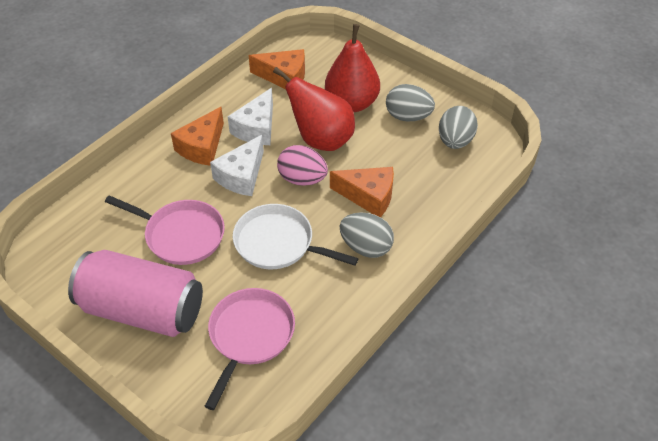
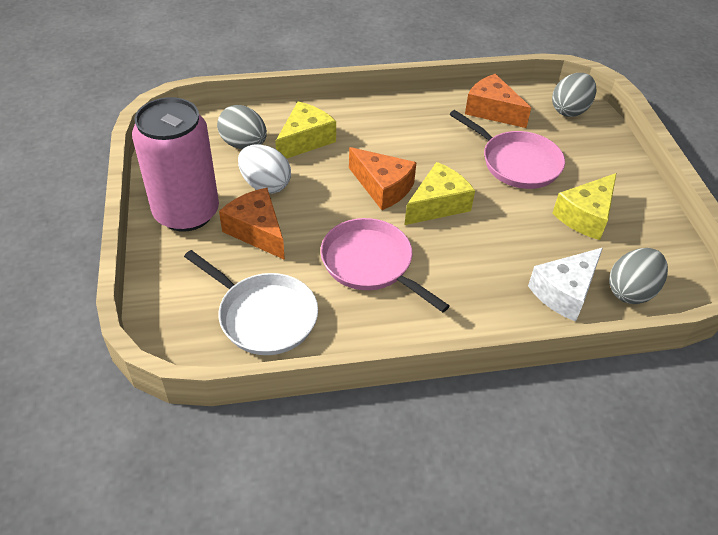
pink egg: [277,145,328,186] = 1 -> none = 0
red pear: [273,67,355,151] [325,24,380,112] = 2 -> none = 0
white cheese: [210,135,264,196] [228,88,273,145] = 2 -> [528,248,603,322] = 1
white egg: none = 0 -> [238,144,291,194] = 1
yellow cheese: none = 0 -> [275,101,336,159] [405,162,475,225] [552,173,616,240] = 3

